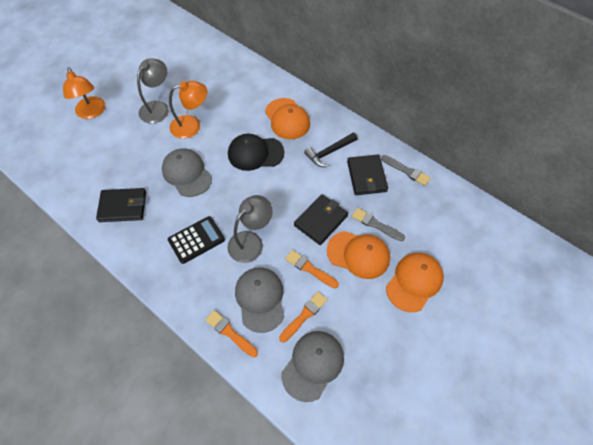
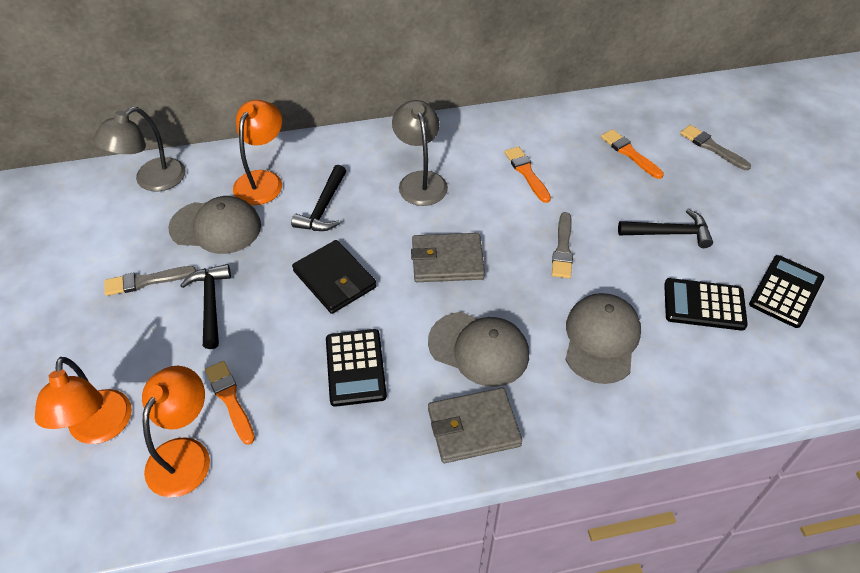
black calculator: [168,216,225,264] = 1 -> [326,329,387,407] [664,278,748,331] [749,255,824,328] = 3
black cap: [228,134,284,171] = 1 -> none = 0
black hammer: [304,133,357,167] = 1 -> [180,264,231,349] [291,165,346,231] [618,209,713,248] = 3
black wallet: [96,188,146,222] [294,194,348,245] [347,154,388,195] = 3 -> [292,240,376,314] = 1
grey brush: [351,208,405,241] [381,155,431,186] = 2 -> [104,266,196,296] [552,212,573,278] [680,125,751,170] = 3
grey wallet: none = 0 -> [411,233,485,282] [428,388,522,463] = 2
orange cap: [265,98,310,140] [327,231,390,279] [386,253,444,312] = 3 -> none = 0
orange lamp: [63,67,105,119] [169,81,207,139] = 2 -> [35,357,132,444] [142,366,210,497] [233,100,282,205] = 3

